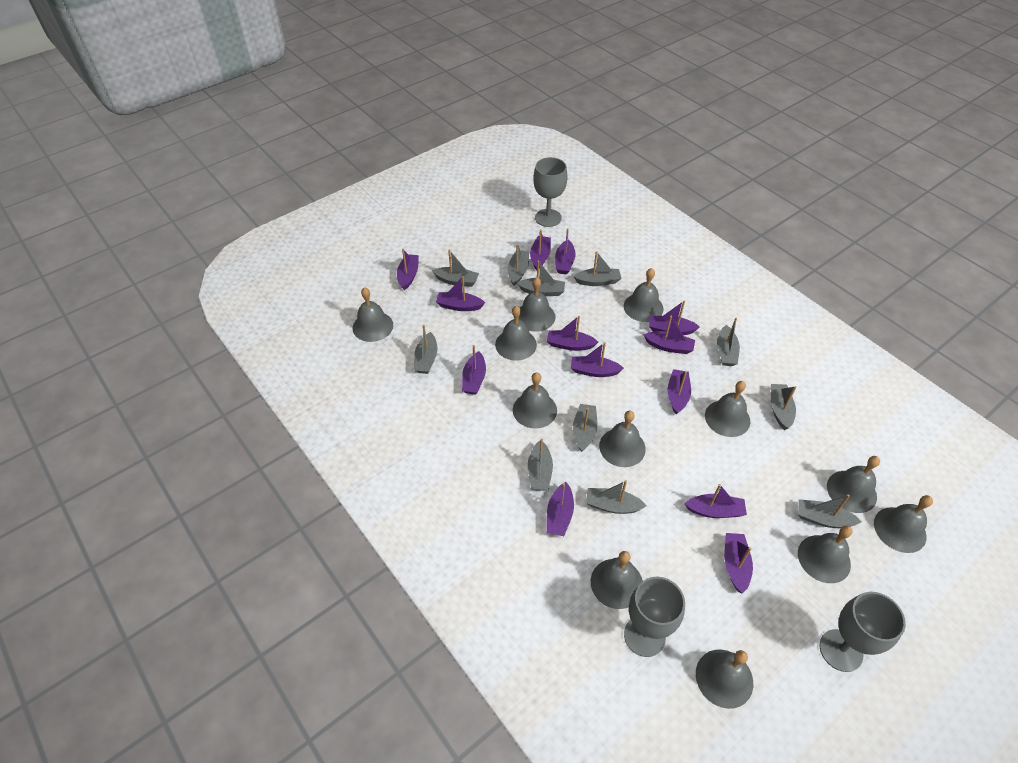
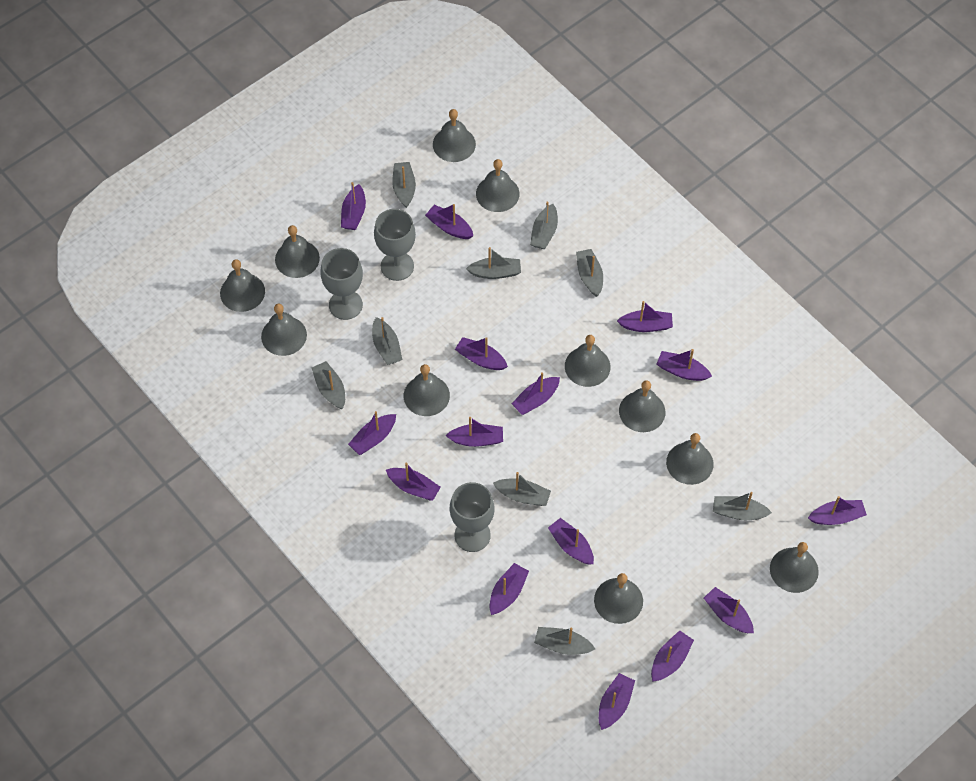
grey bell: [353,287,393,342] [495,306,537,361] [513,372,557,429] [519,277,556,332] [591,551,643,609] [599,411,646,467] [624,268,663,322] [696,650,753,709] [705,381,750,437] [798,525,852,583] [827,456,880,513] [874,495,933,553] = 12 -> [220,259,265,312] [261,303,307,356] [275,225,320,278] [404,364,450,416] [433,109,476,162] [476,159,520,212] [565,335,611,387] [594,573,643,624] [619,381,665,432] [666,433,714,485] [770,542,819,593] = 11
grey boat: [414,325,437,374] [432,250,479,287] [507,244,529,286] [517,261,565,296] [528,439,553,490] [573,251,622,286] [573,404,597,452] [586,480,647,514] [717,318,740,366] [771,384,796,430] [798,495,861,528] = 11 -> [312,361,345,409] [372,317,402,365] [392,162,416,208] [466,247,521,279] [493,472,551,506] [530,201,558,249] [534,627,595,655] [576,249,603,297] [713,492,772,520] = 9
purple boat: [397,249,419,290] [436,276,485,311] [462,345,486,395] [530,230,551,271] [546,482,574,536] [547,316,598,351] [555,228,575,274] [571,342,624,377] [643,316,695,354] [649,301,700,335] [668,369,691,414] [684,484,747,518] [724,533,753,594] = 13 -> [341,182,366,230] [348,411,396,455] [386,462,441,501] [425,204,473,239] [445,417,503,447] [455,337,508,370] [489,563,529,615] [511,372,560,415] [548,518,594,565] [599,673,635,730] [617,301,673,332] [651,630,694,682] [657,349,712,381] [704,587,754,633] [808,496,867,525] = 15

